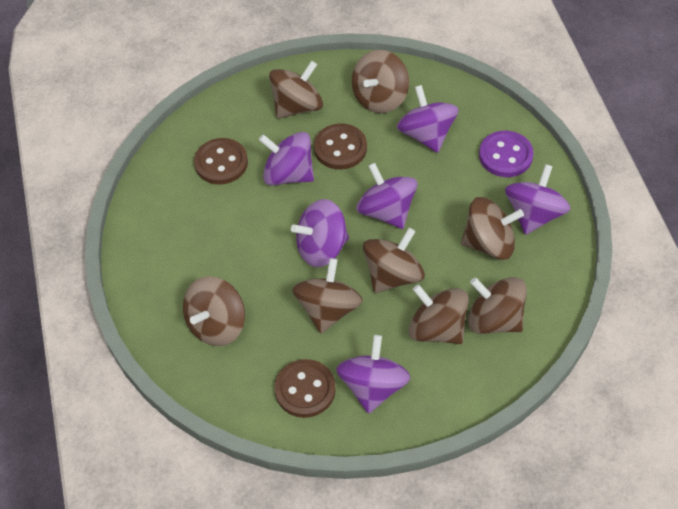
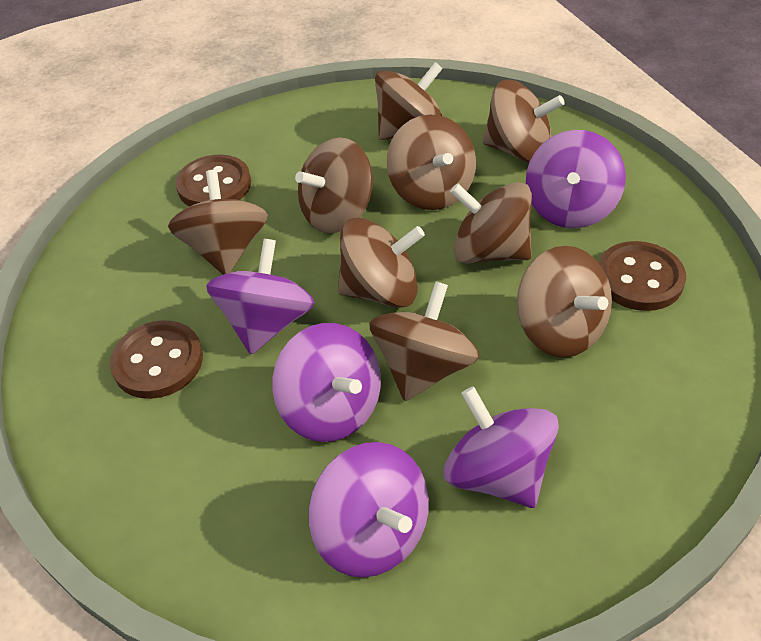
brown spinning top: [183,276,245,346] [269,61,323,119] [292,258,363,333] [352,50,409,113] [363,228,425,293] [408,284,469,344] [461,197,524,260] [468,277,527,334] = 8 -> [168,170,268,275] [295,137,373,233] [338,218,425,308] [369,281,479,401] [375,62,443,140] [387,114,476,210] [450,182,532,264] [482,80,565,163] [517,246,612,358] = 9
purple button: [479,131,534,177] = 1 -> none = 0
purple spinning top: [259,132,314,186] [291,199,349,267] [336,335,410,414] [356,163,418,229] [397,85,459,153] [505,164,570,235] = 6 -> [206,239,314,354] [272,323,381,442] [309,442,429,578] [444,386,559,508] [526,130,626,228] = 5

